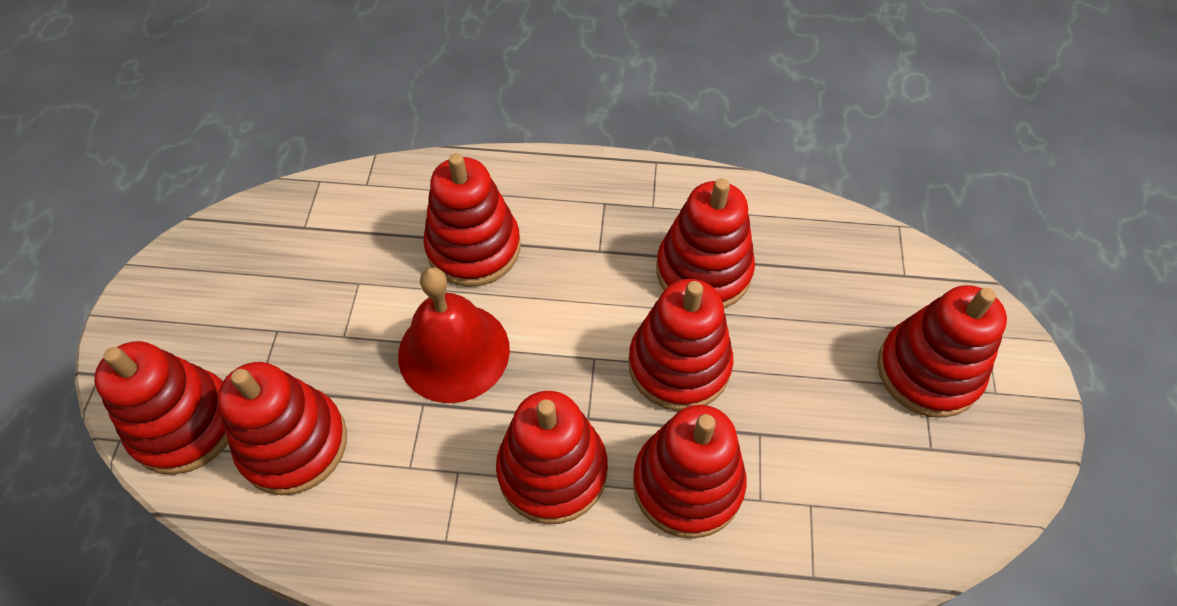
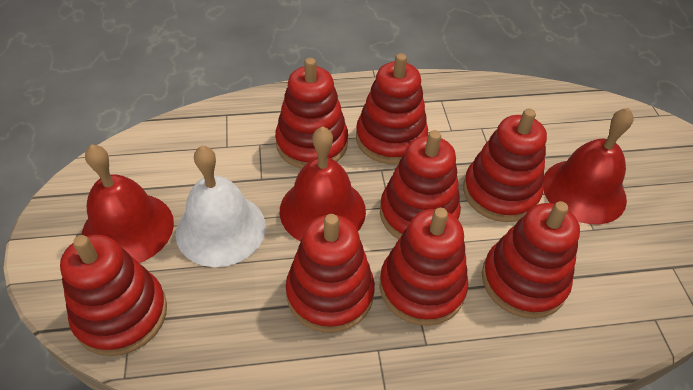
red bell: [398,267,510,403] = 1 -> [82,144,174,263] [280,126,366,242] [543,108,634,224] = 3
white bell: none = 0 -> [176,146,266,267] = 1

